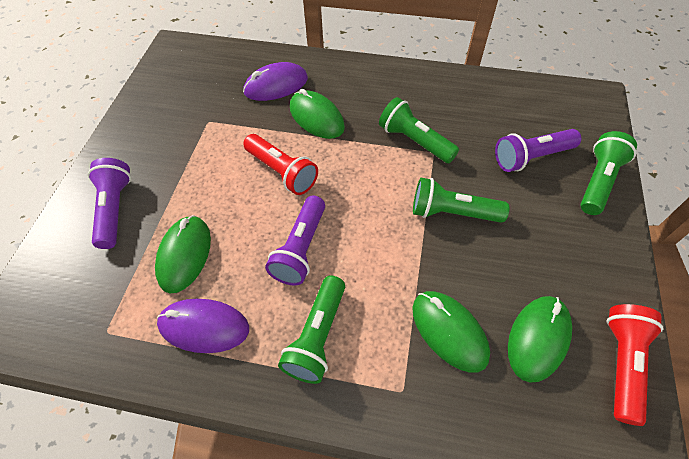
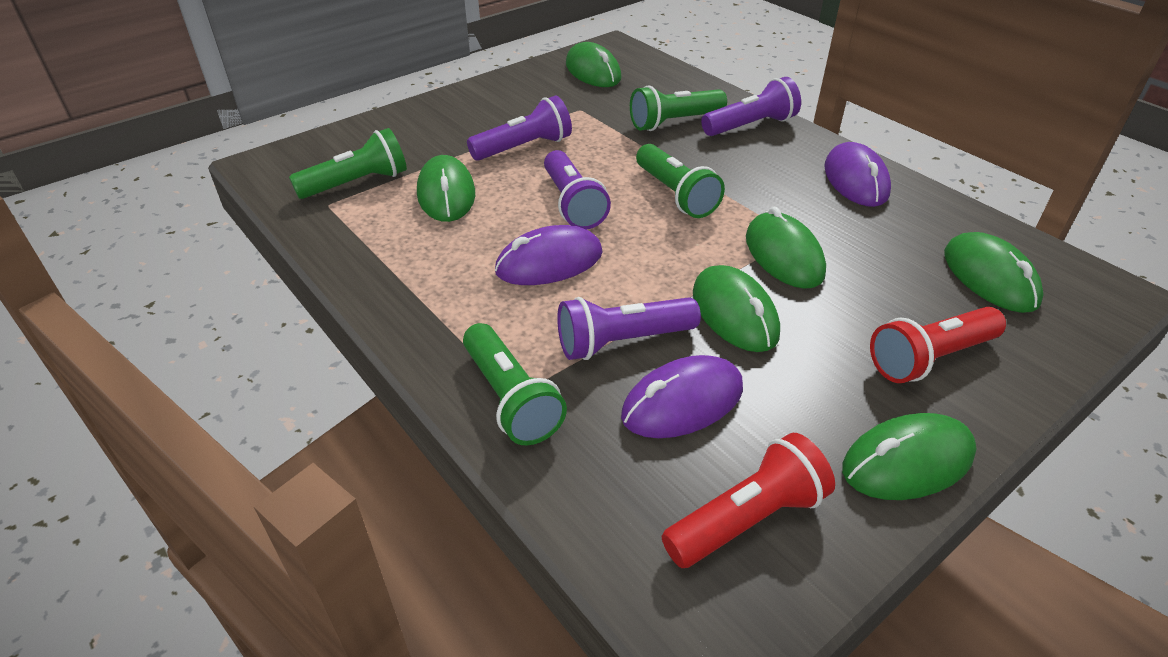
green mouse: [155,215,211,293] [290,89,345,139] [412,291,490,373] [508,296,572,383] = 4 -> [417,155,475,222] [566,42,622,87] [693,265,780,352] [746,207,826,289] [842,413,977,500] [944,232,1044,313] = 6
purple flashlight: [88,158,131,249] [265,196,325,285] [495,129,581,172] = 3 -> [467,95,572,161] [544,150,611,229] [557,297,701,360] [701,77,801,136] = 4
purple mouse: [157,299,249,353] [243,62,308,101] = 2 -> [495,225,603,285] [621,355,743,438] [824,142,891,207] = 3

